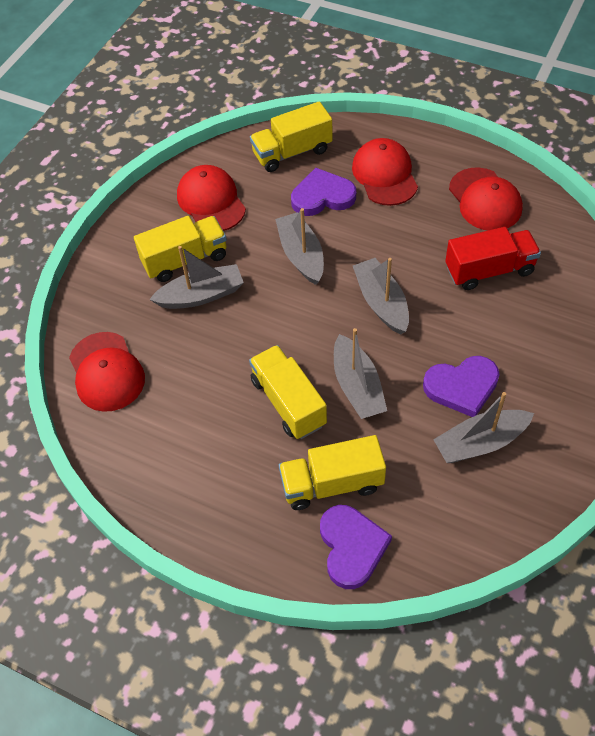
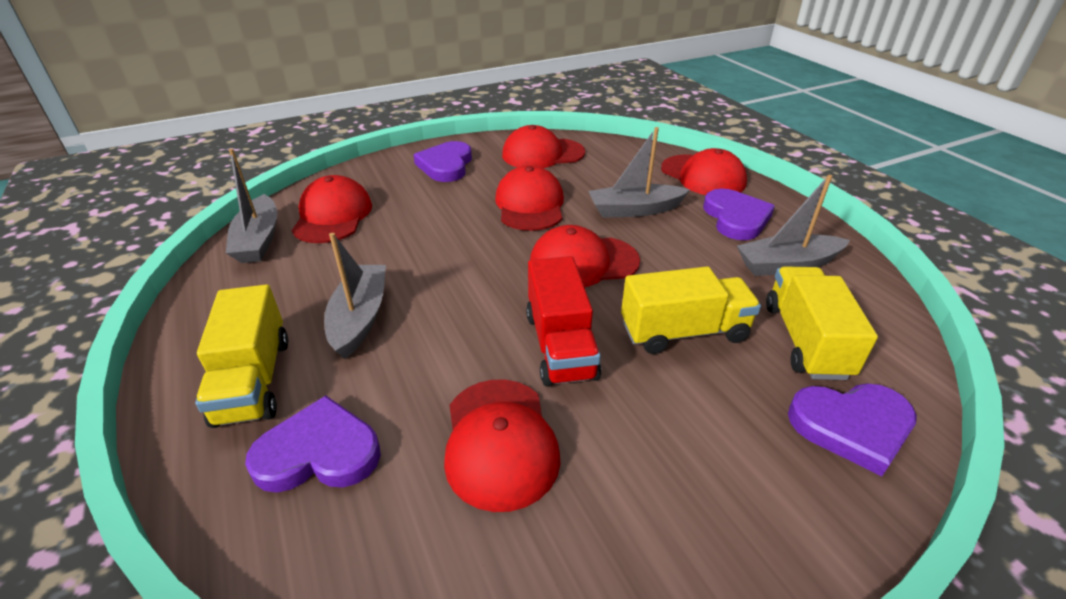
grey boat: [149,246,244,309] [275,208,324,285] [334,328,387,419] [353,258,409,335] [433,392,534,463] = 5 -> [226,149,277,263] [324,233,386,359] [588,127,690,218] [737,175,850,276] = 4
purple heart: [291,168,356,216] [320,505,392,589] [423,356,499,417] = 3 -> [245,396,381,493] [414,141,472,182] [703,188,775,240] [788,383,917,476] = 4
red cap: [69,332,145,412] [177,165,246,231] [352,138,418,206] [449,167,523,231] = 4 -> [291,175,372,243] [444,379,561,512] [495,165,564,231] [502,125,585,168] [530,225,640,287] [661,148,747,195] = 6
yellow truck: [134,216,227,282] [249,345,327,439] [250,101,333,172] [279,435,386,510] = 4 -> [195,284,288,428] [621,266,761,354] [766,266,878,380] = 3

